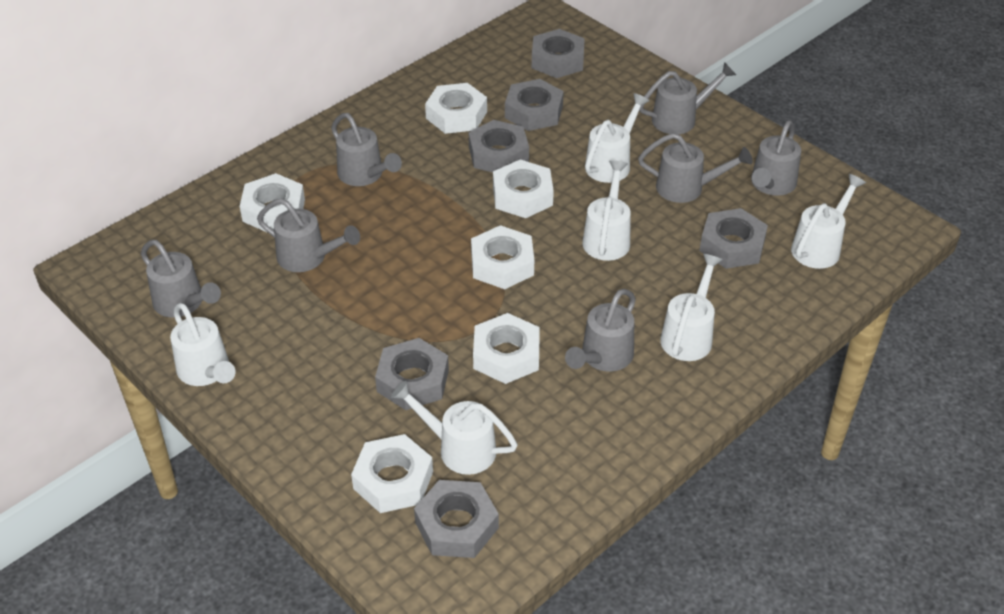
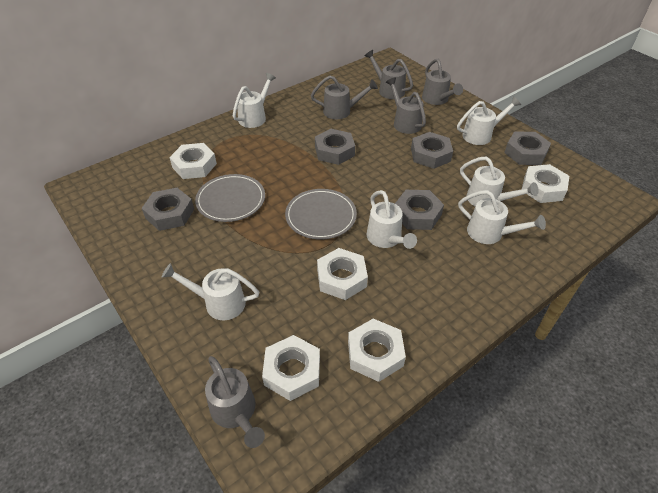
grey nut: [375,338,449,410] [414,480,499,558] [469,120,529,172] [505,79,564,131] [532,29,585,78] [699,208,768,269] = 6 -> [142,188,194,231] [315,129,355,165] [395,190,444,230] [411,132,453,169] [504,131,551,165] = 5
grey plate: none = 0 -> [195,174,265,222] [285,189,357,239] = 2
grey watering can: [141,240,221,318] [257,198,360,272] [331,113,402,186] [565,289,636,371] [638,133,753,203] [639,62,736,134] [751,120,801,196] = 7 -> [205,356,265,448] [311,75,378,119] [364,50,413,99] [386,77,426,134] [422,59,463,105] = 5
white nut: [240,173,305,233] [351,434,433,513] [425,83,487,134] [471,225,534,289] [473,313,540,384] [493,159,554,218] = 6 -> [169,143,217,179] [262,335,320,401] [317,248,368,300] [348,319,406,382] [522,164,569,203] = 5

